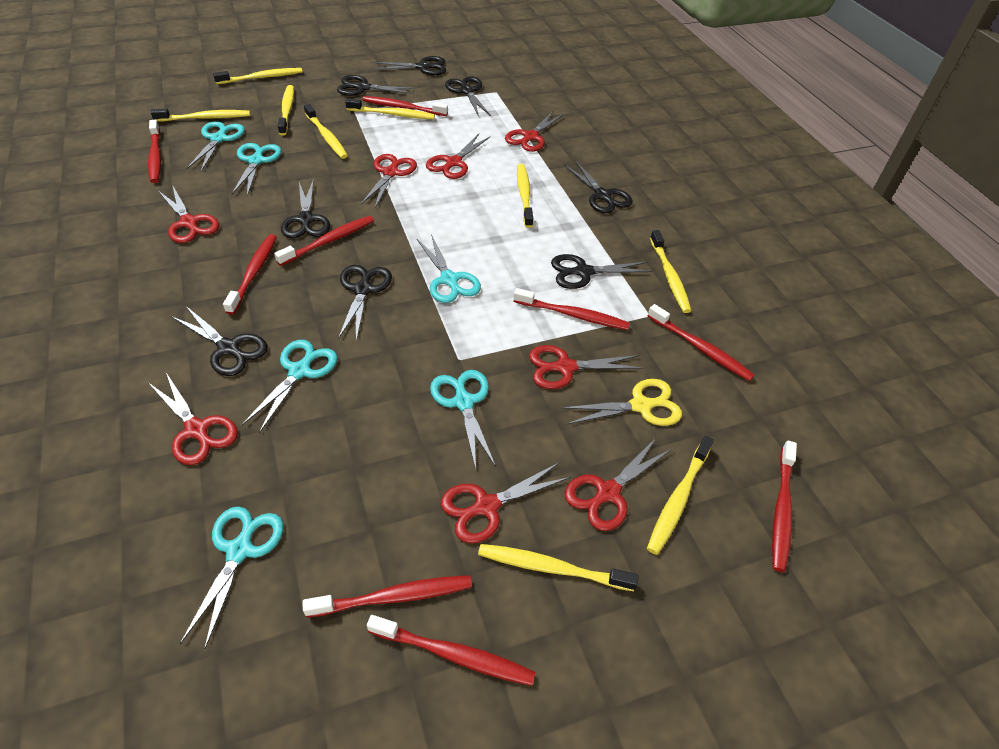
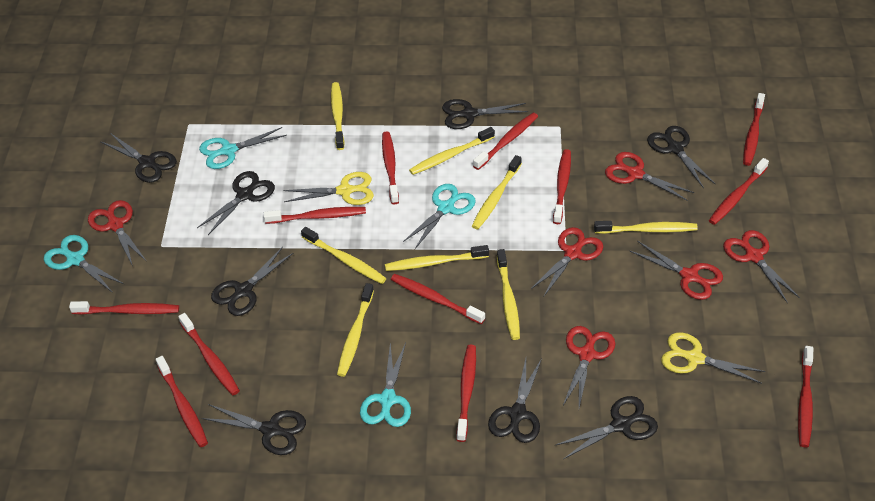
red scissors: [149,373,238,465] [158,186,219,243] [361,154,417,208] [426,134,490,179] [441,462,570,544] [505,111,564,152] [529,345,644,389] [565,437,673,531] = 8 -> [88,200,147,267] [531,227,603,296] [563,326,615,408] [605,152,694,201] [630,241,723,300] [723,230,800,303] = 6
red toothbrush: [148,120,161,183] [223,234,277,315] [274,216,374,266] [302,575,472,618] [363,96,448,116] [367,615,535,686] [513,288,630,330] [648,304,755,381] [772,440,797,572] = 9 -> [69,301,179,315] [156,356,208,447] [178,313,240,395] [264,207,366,224] [382,132,399,204] [391,274,485,324] [456,345,476,442] [473,113,538,170] [553,149,571,224] [709,158,769,225] [743,93,765,166] [798,346,813,448] = 12
turquoise scissors: [180,507,284,650] [187,121,245,172] [232,143,281,196] [242,340,338,433] [417,234,481,303] [430,370,496,469] = 6 -> [44,235,125,293] [199,127,287,169] [360,343,411,427] [403,184,476,249] = 4
yellow scissors: [561,379,682,426] = 1 -> [283,172,374,205] [661,332,765,384] = 2
yellow toothbrush: [151,108,250,122] [213,68,302,84] [278,85,294,136] [304,104,348,159] [345,98,435,119] [478,544,638,591] [517,164,533,228] [647,436,714,555] [650,230,692,313] = 9 -> [301,227,387,284] [331,82,344,150] [337,283,374,377] [385,245,489,271] [409,127,495,175] [472,155,522,229] [497,249,520,340] [594,221,698,234] = 8

